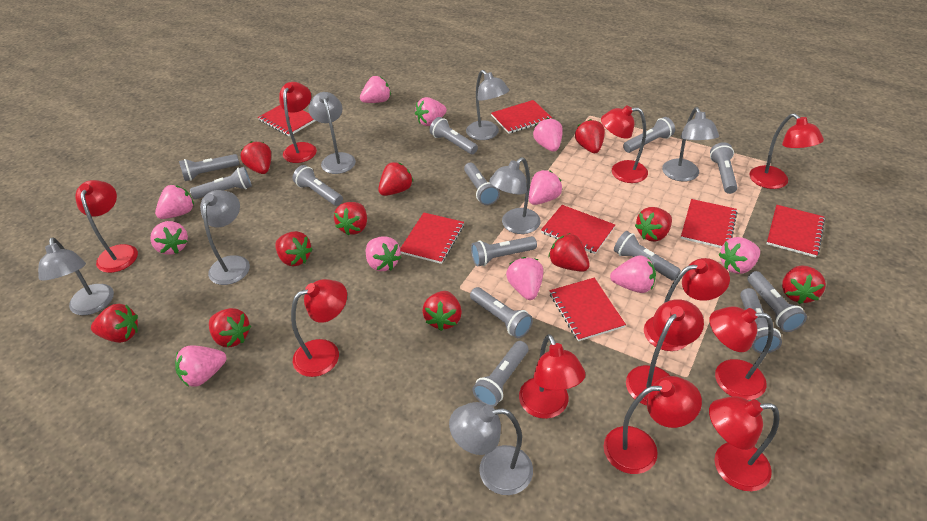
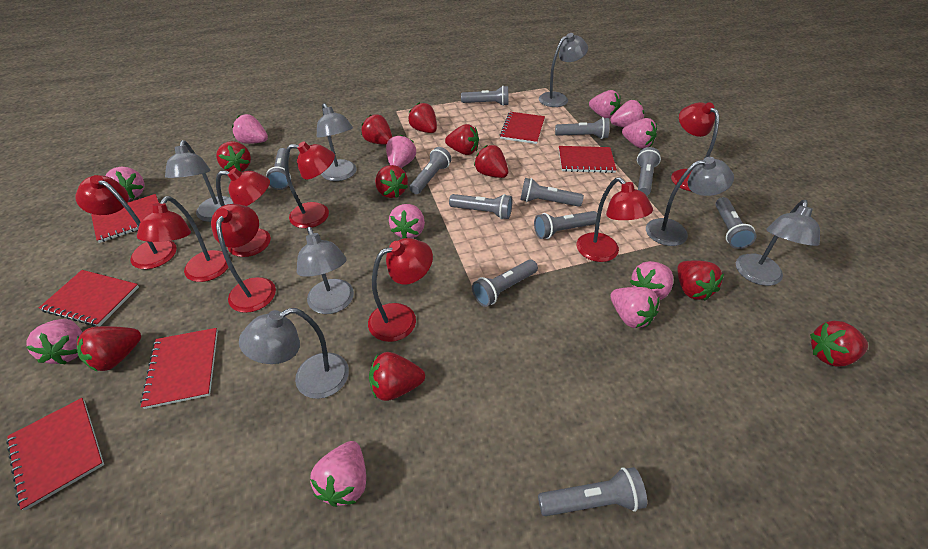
grey flashlight: [179,154,239,181] [190,167,252,199] [292,165,343,206] [429,117,478,154] [464,163,500,205] [470,287,533,338] [471,236,537,267] [472,341,529,407] [614,231,681,281] [623,117,675,153] [710,142,737,194] [740,288,782,353] [747,271,807,332] = 13 -> [266,148,291,190] [409,147,452,194] [449,194,512,219] [461,86,508,106] [472,259,538,307] [520,178,584,207] [534,211,597,239] [538,467,647,516] [555,117,610,139] [637,147,661,196] [715,197,757,249] = 11
red lamp: [75,180,138,273] [279,82,317,163] [291,279,347,377] [519,334,586,419] [601,105,648,183] [604,376,702,474] [626,299,704,405] [644,258,730,351] [709,306,774,400] [709,396,779,491] [749,113,824,189] = 11 -> [75,175,177,269] [137,196,228,282] [211,204,276,313] [216,168,271,257] [284,142,335,228] [368,238,433,342] [577,177,653,262] [671,102,719,191] = 8
red notebook: [258,105,315,136] [400,212,464,264] [491,100,552,134] [541,205,615,254] [549,278,626,341] [681,199,738,248] [767,205,825,258] = 7 -> [6,398,104,510] [39,270,139,326] [91,194,159,243] [140,328,218,409] [500,112,545,144] [559,146,617,173] = 6
red strawberry: [91,304,138,343] [209,308,251,347] [241,141,271,174] [275,231,313,266] [334,202,367,236] [378,162,413,196] [422,291,462,331] [548,233,590,272] [575,119,605,153] [635,207,672,242] [782,266,826,304] = 11 -> [77,326,141,372] [216,141,251,172] [361,115,392,145] [369,352,425,401] [375,165,408,198] [409,103,437,133] [445,124,479,155] [474,145,508,178] [677,260,724,301] [810,321,868,367] = 10

